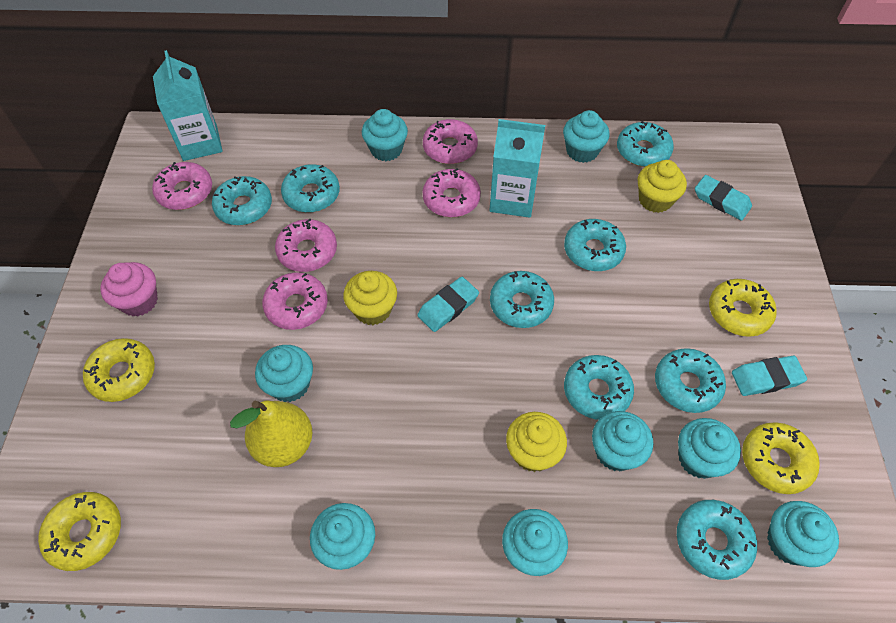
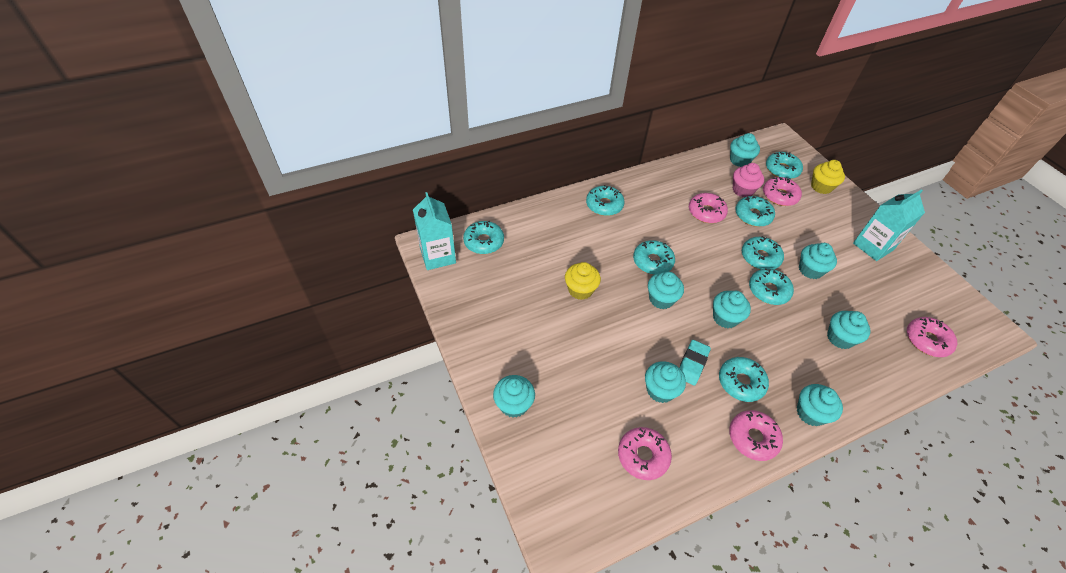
turquoise eraser: [417,277,479,332] [695,175,752,221] [732,356,807,396] = 3 -> [680,340,711,386] = 1
yellow cupcake: [343,271,397,325] [506,412,567,472] [638,160,687,213] = 3 -> [565,262,601,300] [811,160,845,194] = 2
yellow donut: [38,492,121,571] [83,338,155,402] [709,279,777,337] [742,422,820,494] = 4 -> none = 0
yellow pear: [230,400,312,467] = 1 -> none = 0

